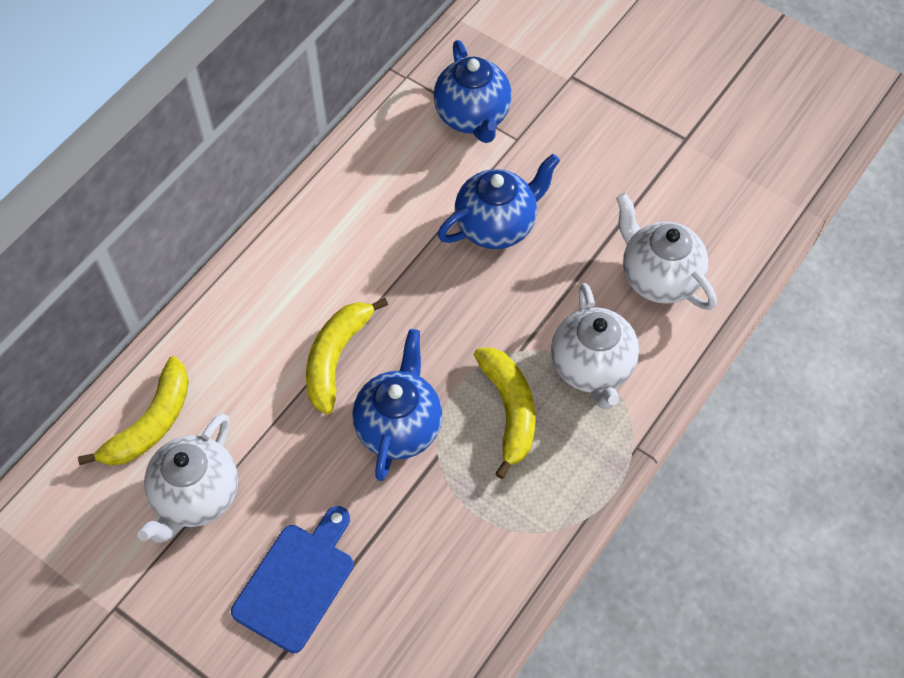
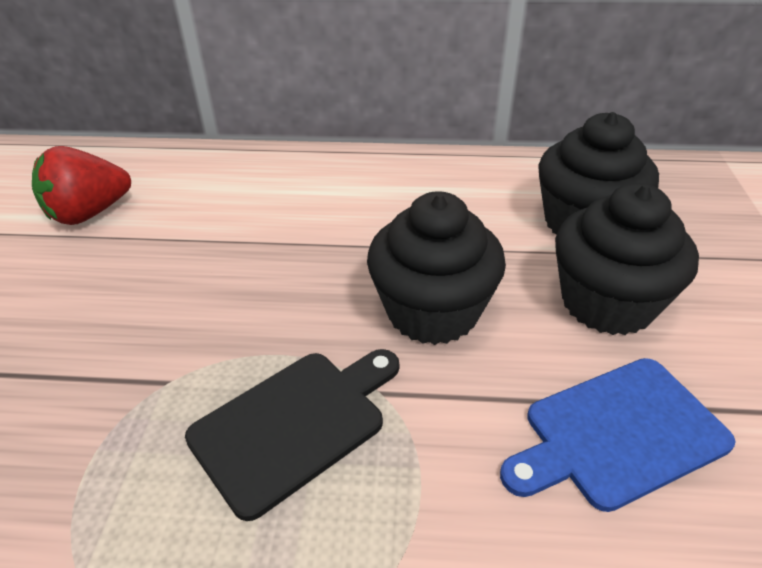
black cupcake: none = 0 -> [367,191,506,345] [538,112,659,234] [555,183,699,335] = 3
black cutting board: none = 0 -> [185,349,399,521] = 1
blue teapot: [352,329,442,481] [433,40,512,143] [438,154,560,249] = 3 -> none = 0
red strawberry: none = 0 -> [32,146,131,225] = 1
white teapot: [137,413,238,543] [551,283,639,410] [616,193,717,310] = 3 -> none = 0
yellow banana: [78,356,189,465] [306,298,388,415] [474,347,536,479] = 3 -> none = 0

